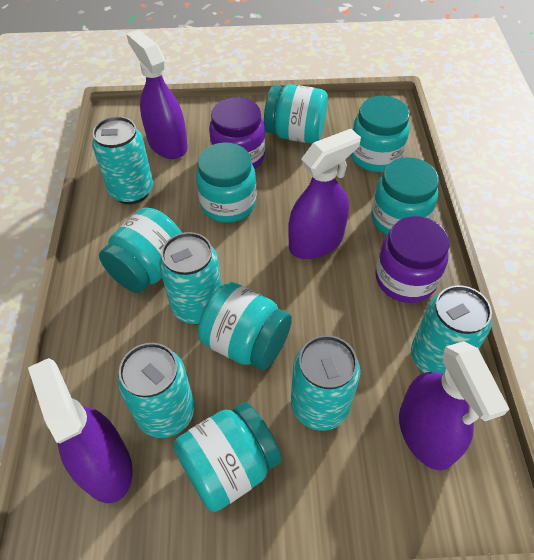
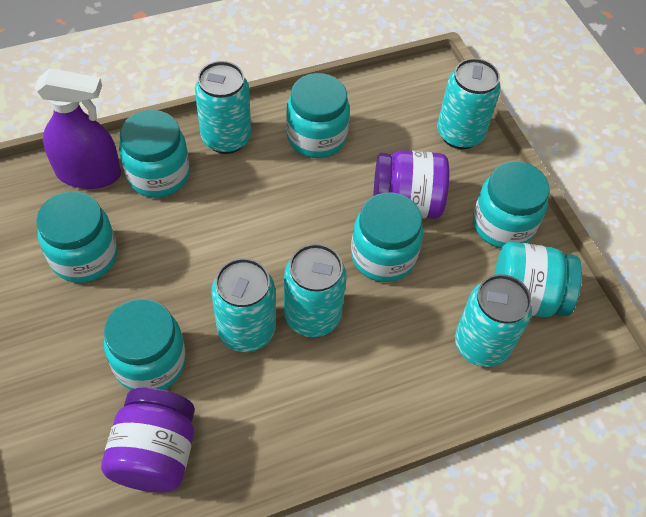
purple spray bottle: [28,358,132,503] [127,30,188,159] [288,129,361,259] [399,341,509,470] = 4 -> [35,68,121,189] = 1

